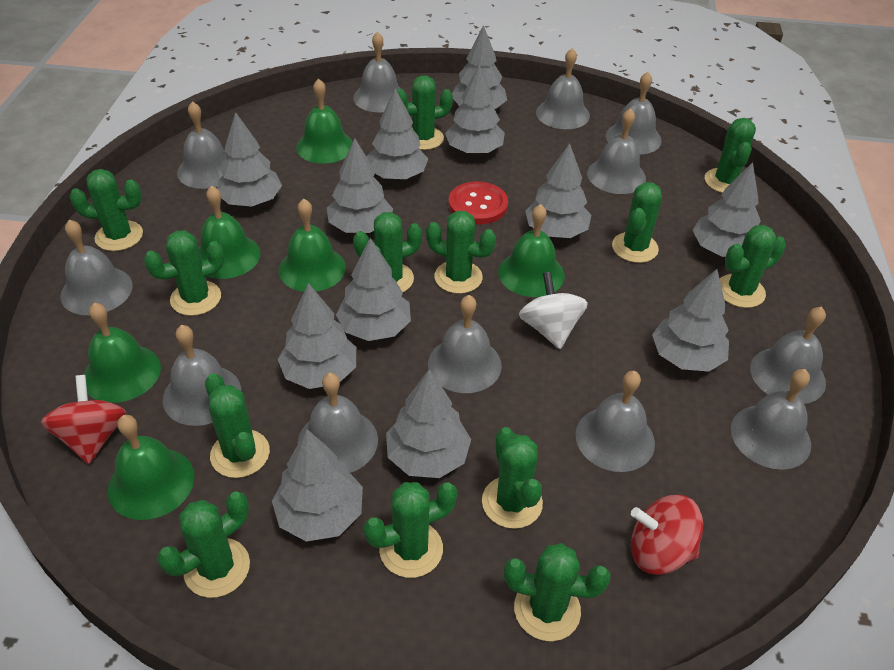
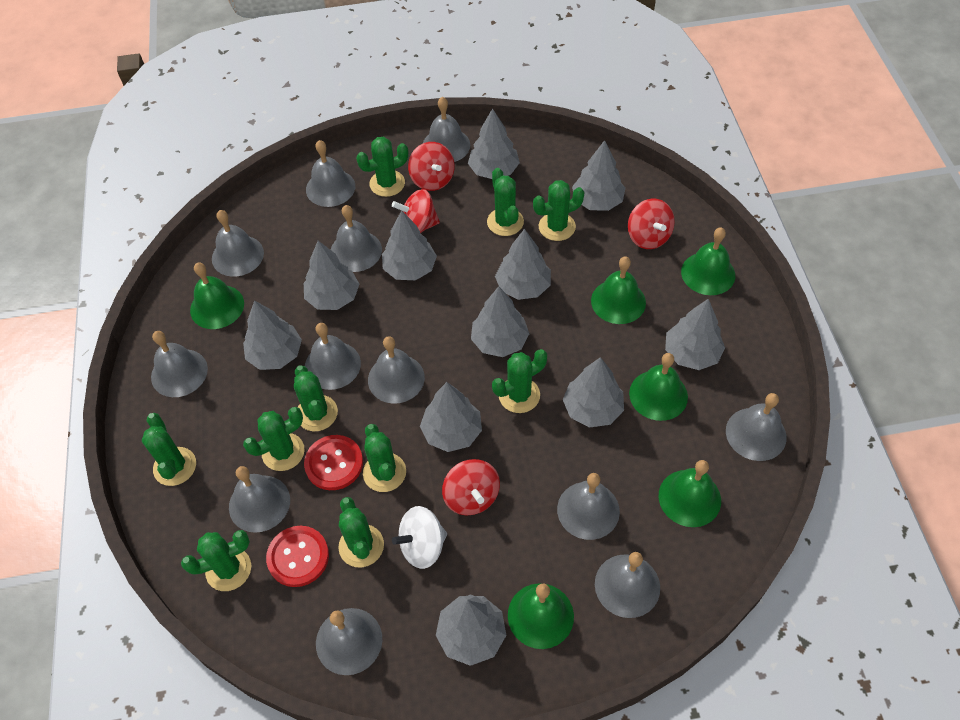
green cactus: [70,169,143,251] [144,230,224,316] [157,491,250,598] [205,373,270,478] [353,212,422,292] [363,482,457,578] [397,75,453,150] [426,211,496,294] [482,427,543,529] [504,543,611,641] [612,182,662,263] [705,118,756,193] [720,225,786,308] = 13 -> [142,413,196,486] [181,530,251,591] [243,407,305,471] [294,365,338,431] [338,497,384,567] [356,137,408,197] [363,424,406,492] [487,168,524,236] [492,349,547,413] [533,180,585,241] = 10
grey tree: [217,112,282,207] [272,429,363,542] [278,283,356,389] [327,138,393,233] [336,238,411,341] [366,88,428,180] [386,370,471,478] [445,64,505,155] [452,25,507,109] [525,143,592,238] [652,269,729,372] [692,162,761,257] = 12 -> [243,300,302,370] [304,241,360,310] [382,210,437,280] [420,382,482,452] [436,594,506,666] [468,109,520,179] [471,286,529,357] [495,229,551,300] [563,357,624,428] [572,140,625,211] [665,299,725,370] = 11
red button: [449,182,508,224] = 1 -> [266,526,329,587] [304,435,363,490] = 2
red spinning top: [41,375,127,464] [631,495,703,575] = 2 -> [392,189,440,233] [408,142,455,191] [442,459,500,515] [628,199,675,249] = 4

